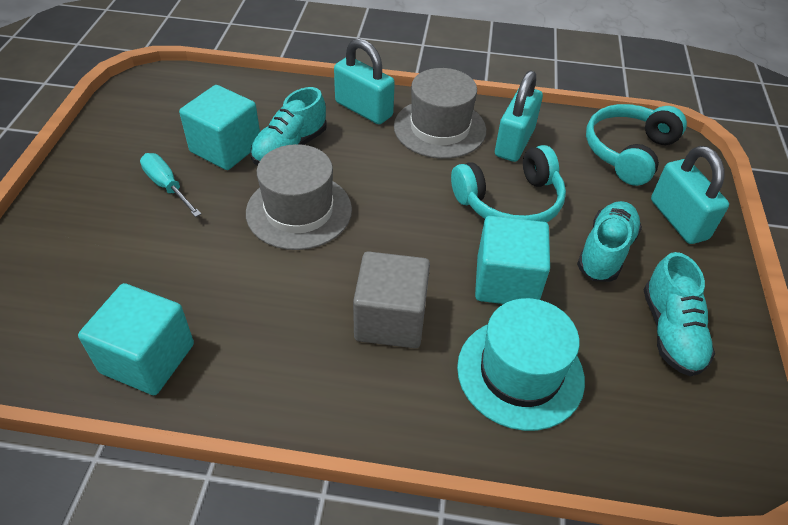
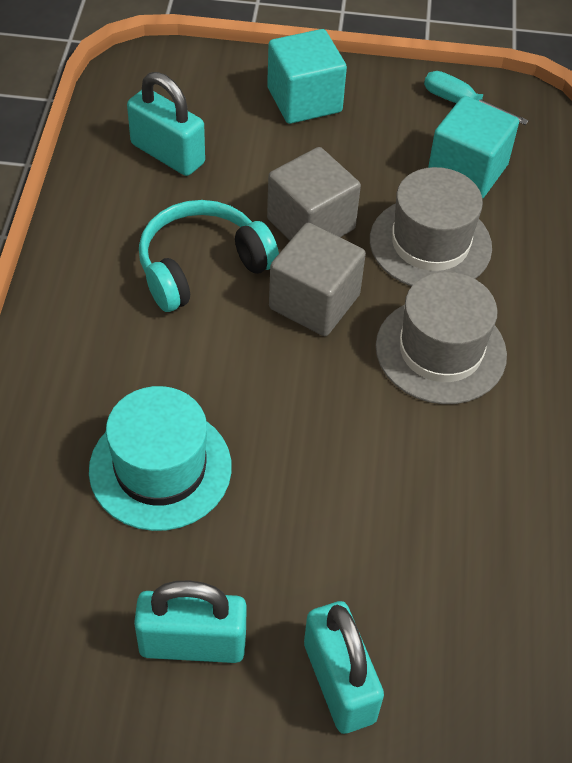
grey cube: [353,251,430,348] = 1 -> [267,147,361,240] [269,223,366,336] = 2
turquoise cube: [78,283,194,395] [179,85,260,170] [475,216,550,304] = 3 -> [267,29,347,124] [428,96,519,199] = 2
turquoise headphones: [451,145,566,223] [586,104,687,186] = 2 -> [139,200,279,312] = 1
turquoise shoe: [251,87,327,165] [577,201,642,282] [643,252,715,376] = 3 -> none = 0

